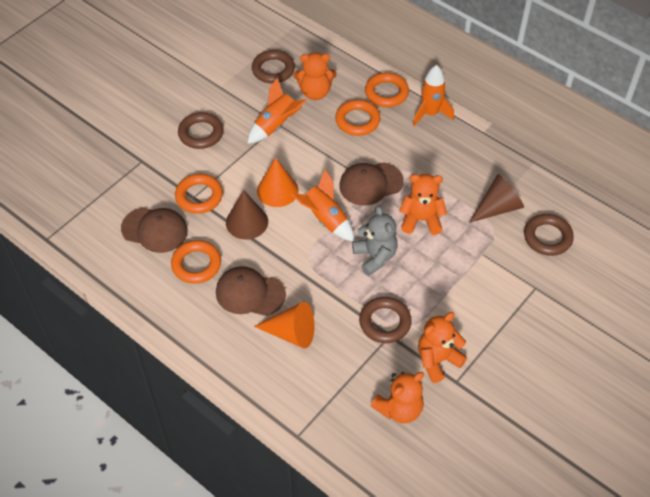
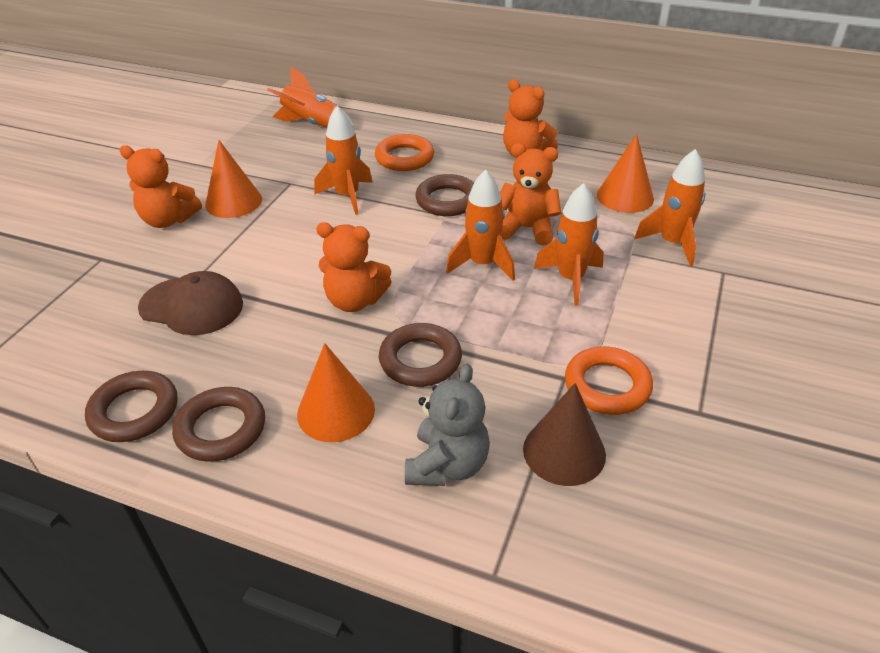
brown cap: [121,207,188,253] [216,266,286,316] [339,162,404,206] = 3 -> [138,271,243,335] = 1
brown cone: [226,190,268,240] [469,174,524,223] = 2 -> [523,383,606,486] = 1
orange cone: [254,302,315,349] [257,158,298,207] = 2 -> [205,140,262,218] [297,343,375,442] [597,134,654,213] = 3
orange ring: [171,240,221,284] [175,174,223,214] [335,100,380,136] [365,73,409,107] = 4 -> [375,134,434,171] [565,347,653,415] = 2
orange rocket: [248,77,307,144] [291,169,354,241] [413,65,454,126] = 3 -> [267,66,354,127] [314,107,373,215] [446,169,515,281] [534,183,604,306] [634,149,705,266] = 5

